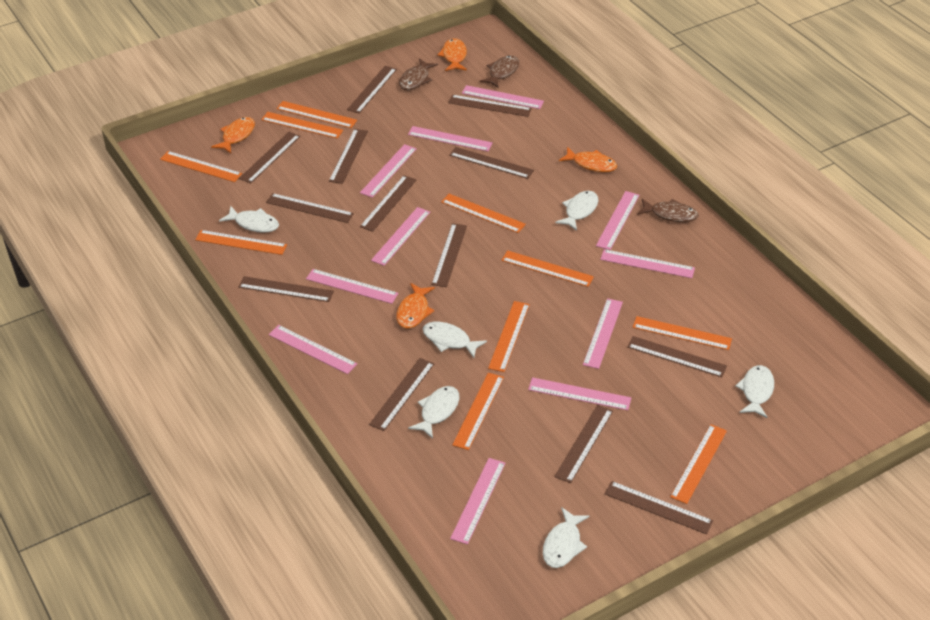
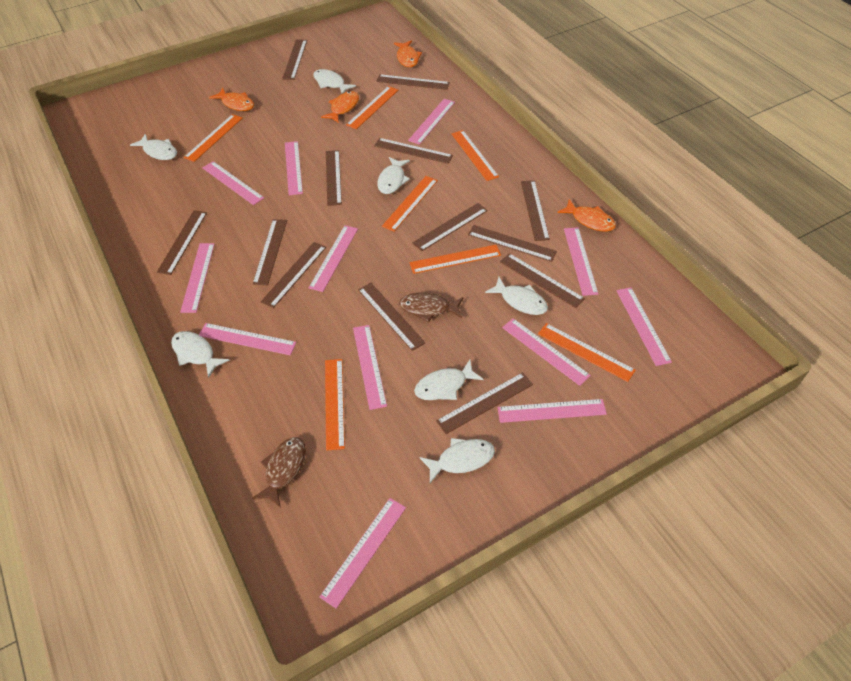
brown fish: [399,58,438,90] [479,55,519,88] [637,199,699,222] = 3 -> [252,437,306,508] [399,293,464,322] = 2
orange ruler: [160,151,242,182] [195,230,287,255] [261,112,343,139] [276,101,357,128] [441,194,526,233] [452,373,504,450] [488,301,530,372] [501,250,594,287] [633,316,732,350] [670,424,727,504] = 10 -> [184,114,243,162] [325,359,345,451] [346,86,398,129] [382,176,438,232] [410,245,501,274] [452,130,499,181] [538,323,636,382] = 7
pink ruler: [269,325,357,374] [306,269,398,304] [360,144,417,198] [371,207,430,266] [408,126,493,151] [450,458,506,544] [462,85,544,109] [528,377,631,410] [583,298,623,369] [596,191,639,250] [600,249,695,278] = 11 -> [180,243,215,313] [199,323,297,355] [202,161,264,205] [285,141,303,195] [309,225,358,292] [319,498,406,608] [353,325,387,410] [408,99,455,145] [497,399,607,423] [502,318,591,386] [564,227,598,296] [616,287,672,366] = 12
white fish: [219,206,279,233] [408,386,459,439] [423,322,487,358] [543,507,590,568] [555,191,599,231] [735,365,774,418] = 6 -> [130,134,177,160] [171,331,229,378] [313,69,356,94] [377,157,410,194] [414,360,484,400] [420,438,495,483] [485,277,548,315] = 7

